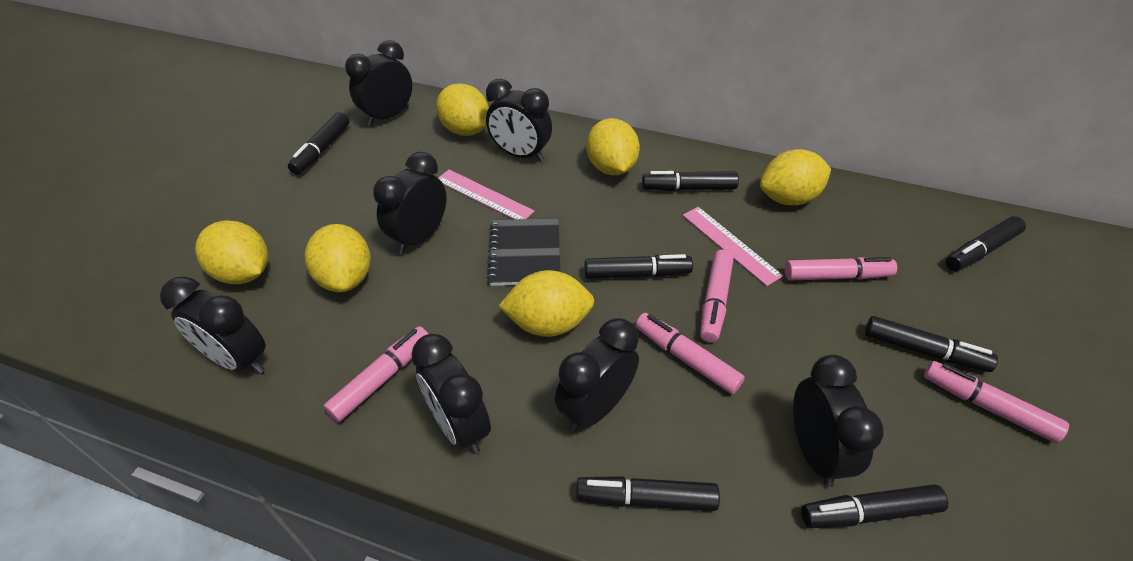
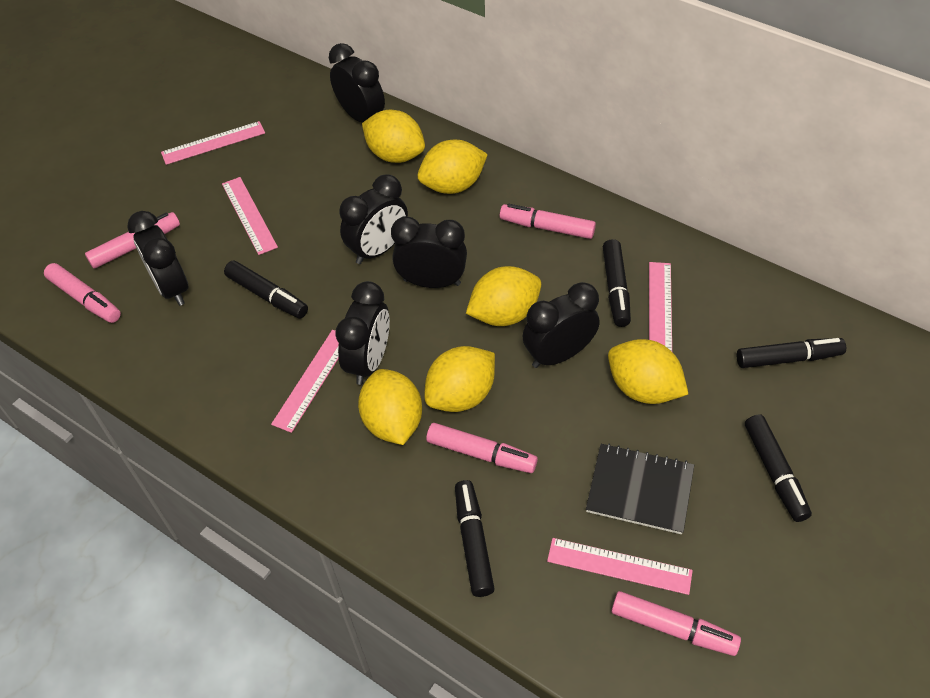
black clock: [160,276,266,374] [345,40,412,126] [373,152,447,254] [411,334,491,454] [486,79,552,162] [555,318,639,432] [793,354,884,487] = 7 -> [127,211,188,306] [329,43,385,122] [335,281,390,385] [339,174,408,264] [391,216,467,288] [523,282,600,368] = 6
black marker: [288,112,349,175] [576,476,720,511] [584,254,693,279] [642,171,739,191] [801,484,948,528] [865,316,998,372] [946,216,1026,271] = 7 -> [224,260,308,319] [455,480,495,597] [603,239,631,327] [737,338,846,368] [745,414,812,522] = 5
pink ruler: [438,169,534,219] [683,207,783,286] = 2 -> [161,121,265,165] [222,177,278,255] [271,330,339,433] [547,538,693,595] [649,262,672,351] = 5

